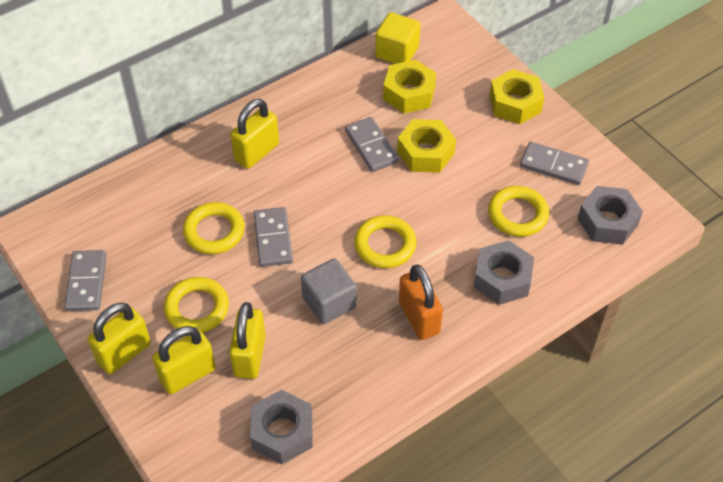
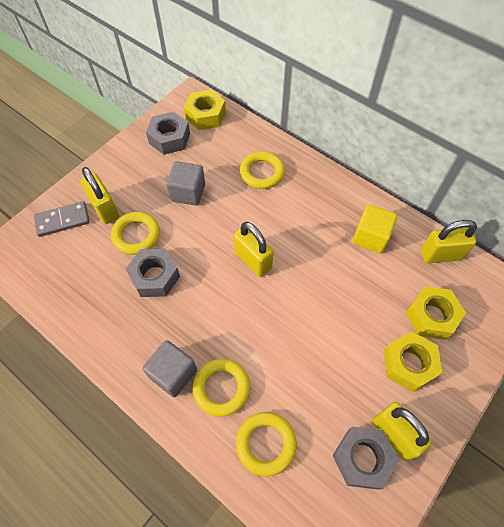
grey cube: [301,258,357,324] = 1 -> [142,340,197,397] [166,161,205,206] = 2
grey domino: [64,250,106,311] [254,207,293,267] [345,117,399,172] [520,142,589,185] = 4 -> [34,201,90,237] = 1
orange padlock: [399,264,443,340] = 1 -> none = 0

